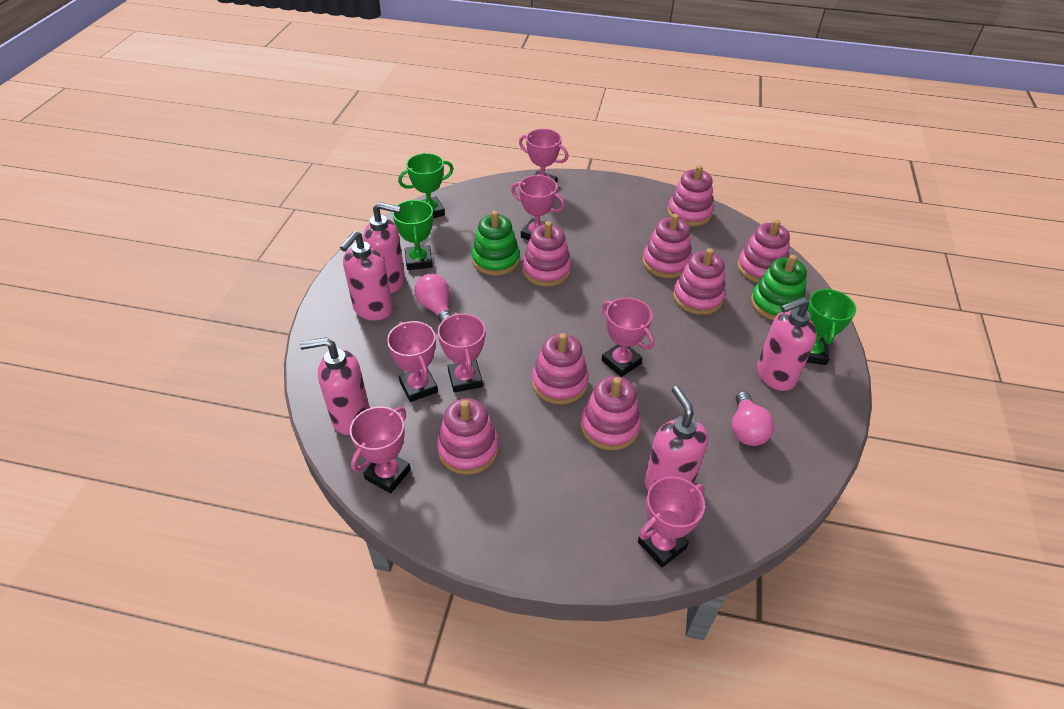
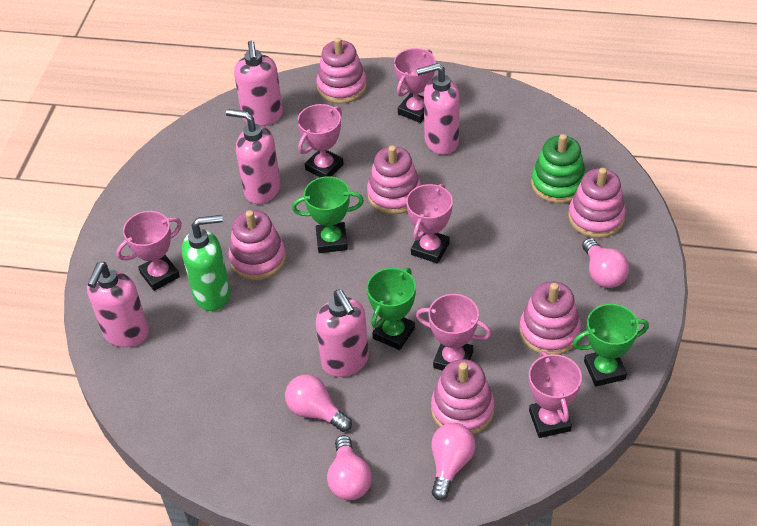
green soap dispenser: none = 0 -> [182,215,231,311] = 1
green stacking toy: [472,211,520,276] [751,255,807,320] = 2 -> [531,134,586,203] = 1
pink light bulb: [414,274,451,322] [732,391,774,446] = 2 -> [285,375,352,432] [327,435,372,500] [431,423,476,500] [582,238,629,288] = 4
pink stacking toy: [437,398,499,475] [522,221,571,287] [532,333,589,405] [580,376,641,451] [642,214,692,278] [668,165,714,227] [673,248,726,315] [737,219,790,283] = 8 -> [228,210,286,280] [316,38,367,104] [367,145,421,214] [431,359,495,435] [519,281,581,355] [568,168,626,238] = 6
pink trophy: [350,406,411,494] [387,321,438,402] [438,312,485,393] [511,175,565,240] [519,129,568,183] [602,298,654,377] [638,477,705,567] = 7 -> [116,211,182,291] [297,104,344,177] [394,48,436,123] [406,184,453,264] [416,294,492,371] [529,351,582,438] = 6

